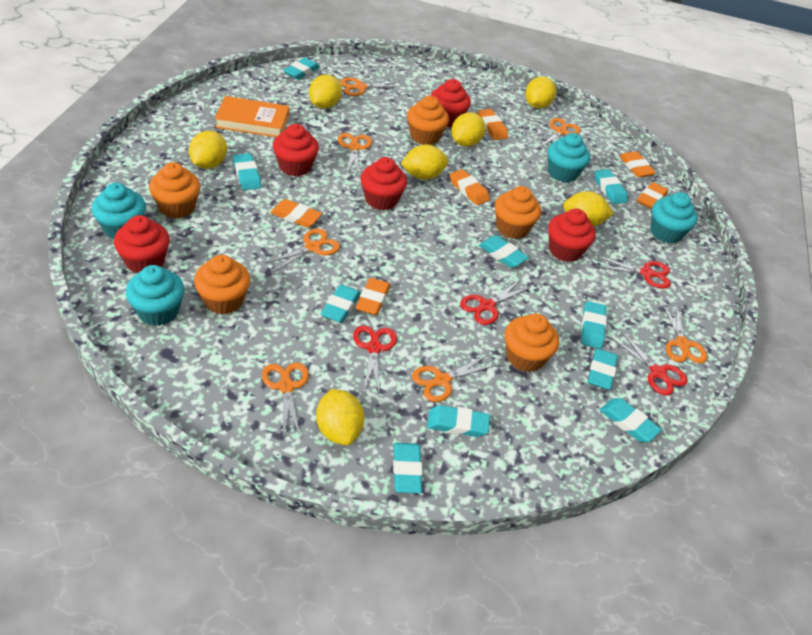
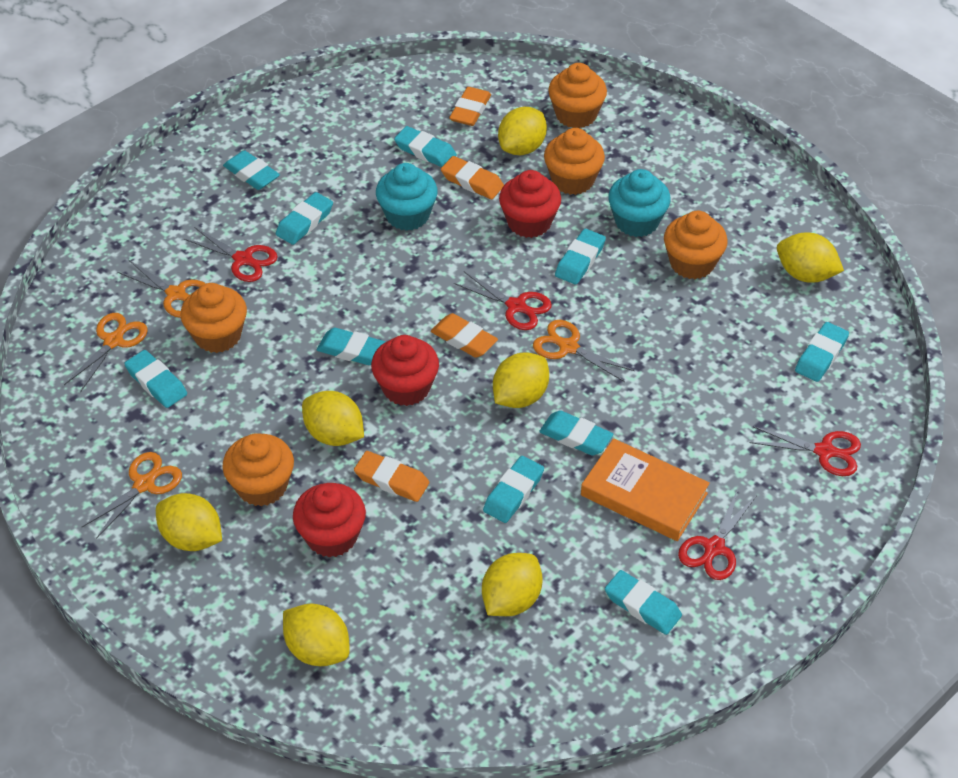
orange eraser: [270,199,322,228] [356,278,390,315] [450,169,490,205] [478,109,508,140] [619,151,656,177] [637,182,668,209] = 6 -> [354,451,429,502] [431,313,498,358] [441,156,504,199] [449,87,491,126] = 4
orange scissors: [262,362,309,438] [265,229,340,273] [338,133,372,176] [340,77,403,96] [412,355,496,402] [539,118,580,148] [662,303,707,363] = 7 -> [64,313,148,393] [82,452,182,539] [117,260,206,318] [533,320,634,382] = 4
red cupcake: [114,215,170,274] [273,124,319,176] [361,157,407,210] [431,79,471,127] [548,209,596,262] = 5 -> [293,483,366,558] [371,335,439,406] [499,170,561,238] = 3
turquoise cupcake: [92,183,146,239] [126,265,185,326] [548,133,590,182] [651,192,698,244] = 4 -> [376,163,438,231] [608,169,671,237] = 2

